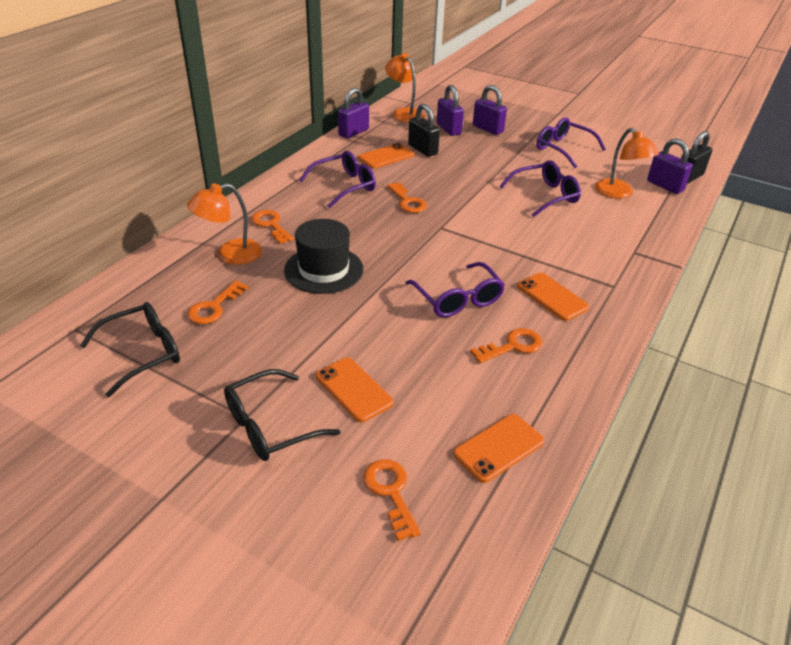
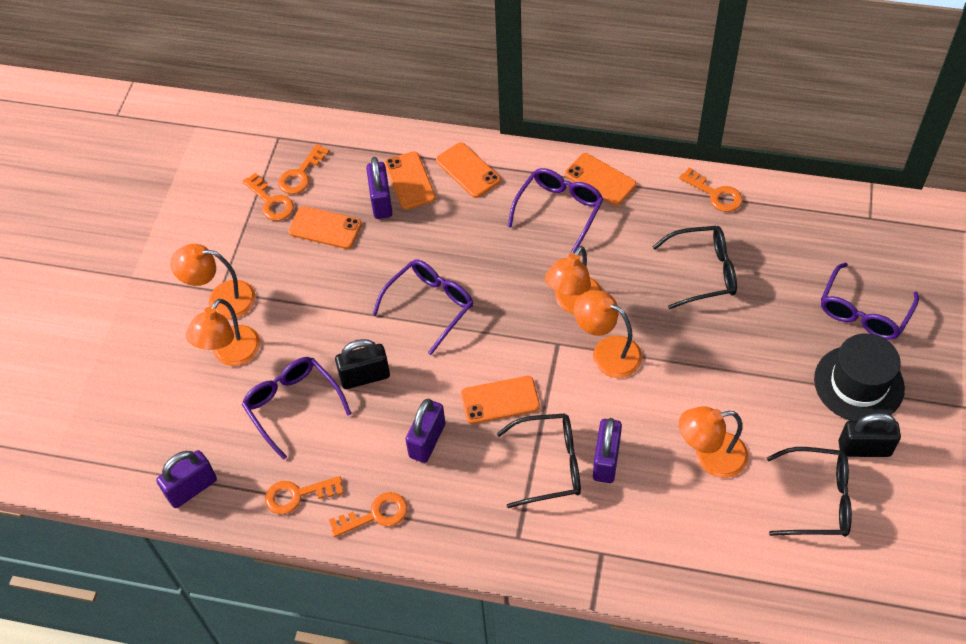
black glasses: [80,302,180,397] [224,369,340,461] = 2 -> [497,413,581,508] [653,226,737,309] [767,447,852,537] = 3
orange lamp: [187,183,262,265] [385,53,424,122] [595,128,659,198] = 3 -> [170,244,256,319] [186,299,261,366] [545,246,602,314] [574,290,642,378] [679,406,748,478] = 5
orange phone: [316,358,394,422] [358,143,414,169] [453,414,544,483] [517,273,589,321] = 4 -> [288,206,362,249] [385,151,436,210] [436,142,501,198] [461,376,540,424] [565,153,636,205] = 5

